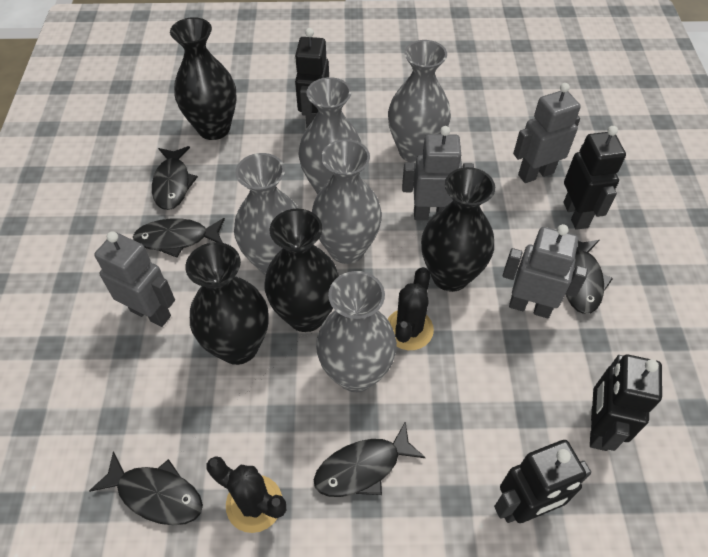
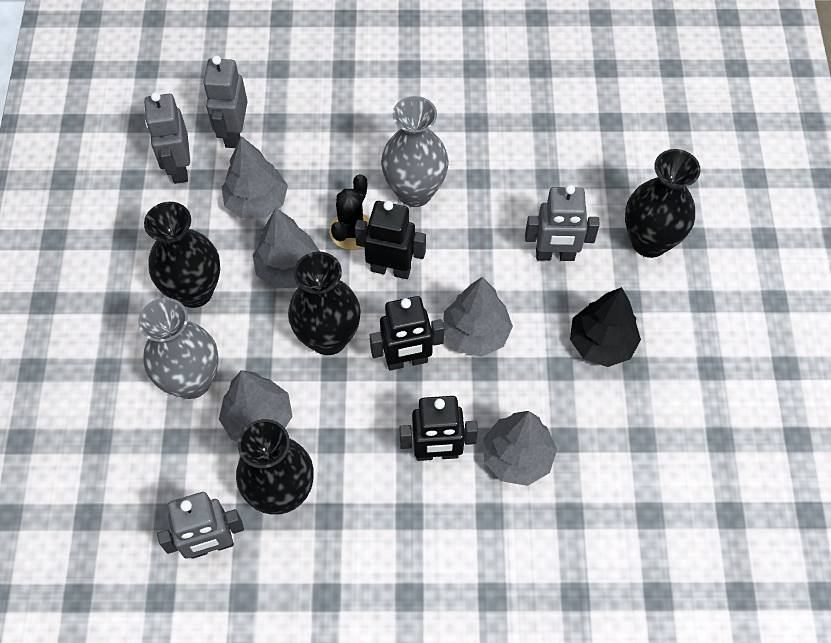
black cactus: [207,456,286,533] [388,267,434,350] = 2 -> [330,174,370,250] = 1
black fish: [89,452,203,525] [133,218,225,257] [152,146,198,210] [314,421,426,497] [566,240,613,314] = 5 -> none = 0
black robot: [295,28,329,129] [494,440,591,523] [564,126,626,230] [590,355,662,451] = 4 -> [355,201,426,279] [370,296,444,371] [399,396,478,461] = 3
black tree: none = 0 -> [570,287,641,367] = 1
grey tree: none = 0 -> [219,370,292,442] [222,136,288,219] [253,208,320,288] [443,277,513,357] [483,411,557,486] = 5
grey vase: [234,153,299,275] [298,77,362,195] [312,139,382,264] [316,271,397,392] [388,40,451,163] = 5 -> [139,298,218,399] [381,96,449,207] = 2

